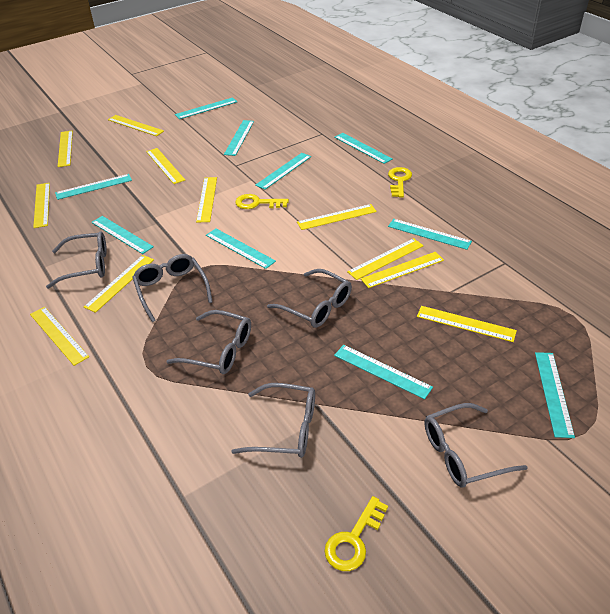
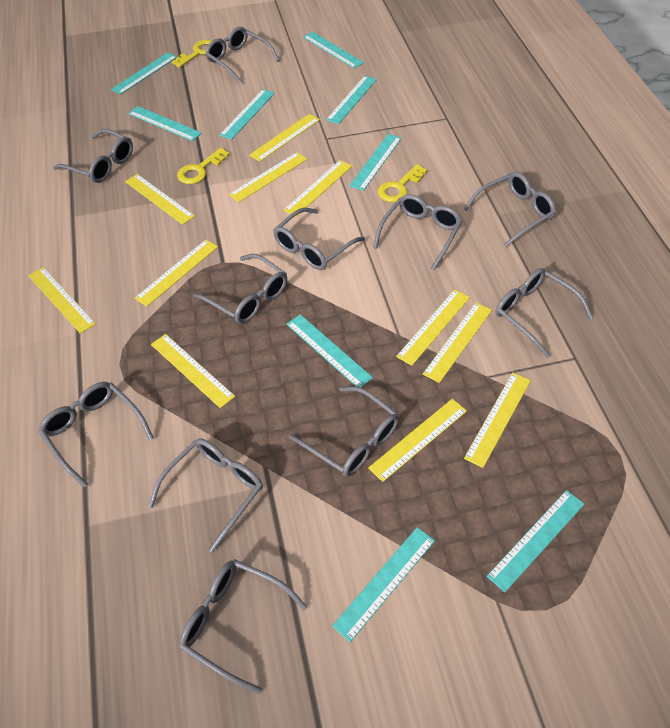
grey glasses: [46,231,107,289] [132,254,213,322] [166,310,251,374] [231,383,315,458] [267,269,352,328] [424,403,528,488] = 6 -> [38,382,154,488] [53,129,133,183] [149,438,263,553] [179,559,307,694] [193,254,287,324] [205,27,279,84] [273,208,365,270] [289,386,399,477] [373,194,462,270] [464,172,556,247] [496,268,593,358] = 11
turquoise ruler: [55,174,132,200] [91,216,154,254] [175,97,237,119] [206,228,276,269] [224,120,254,156] [255,153,311,190] [334,133,392,164] [334,345,433,399] [388,219,472,250] [535,352,575,438] = 10 -> [111,52,177,95] [128,106,202,141] [219,89,275,140] [287,314,373,388] [303,32,364,68] [326,76,377,124] [332,527,435,642] [349,134,402,191] [487,490,584,592] = 9

